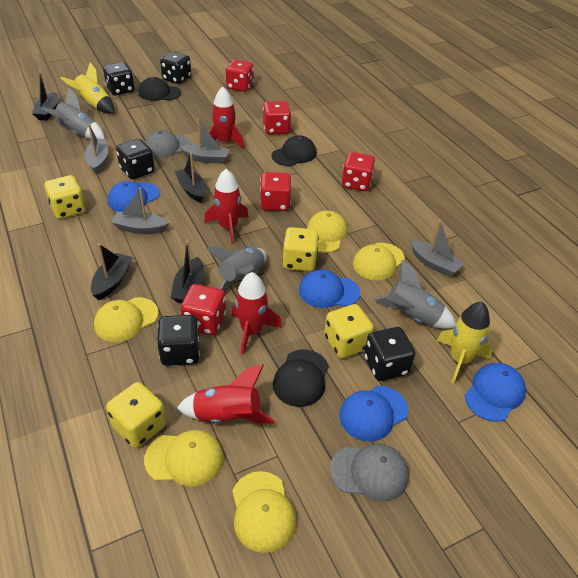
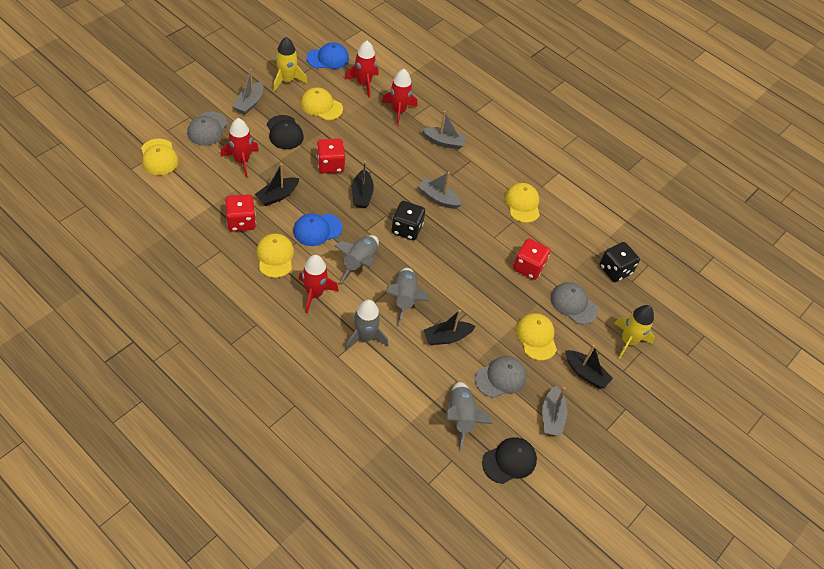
black cap: [138,77,181,101] [272,135,317,166] [273,349,329,407] = 3 -> [267,115,304,149] [482,437,537,484] = 2
black dice: [103,62,134,95] [116,139,155,179] [157,315,200,366] [160,52,191,84] [364,327,415,381] = 5 -> [391,201,425,240] [599,242,640,282] = 2
blue cap: [108,181,160,212] [299,269,360,308] [339,386,408,442] [464,363,526,422] = 4 -> [293,214,342,246] [306,42,349,69] = 2
grey cap: [145,130,192,158] [330,444,409,501] = 2 -> [187,112,228,146] [475,356,527,398] [551,282,598,324] = 3
grey rocket: [41,88,105,140] [207,246,267,292] [374,260,456,329] = 3 -> [334,235,379,283] [345,300,388,351] [386,268,429,325] [446,382,493,450] = 4
red dice: [180,284,226,335] [226,60,254,92] [260,172,291,211] [263,101,291,135] [342,152,375,191] = 5 -> [225,194,256,232] [317,139,345,173] [513,238,550,280] = 3
yellow dice: [44,175,86,219] [106,382,166,448] [282,227,319,271] [324,304,374,358] = 4 -> none = 0

